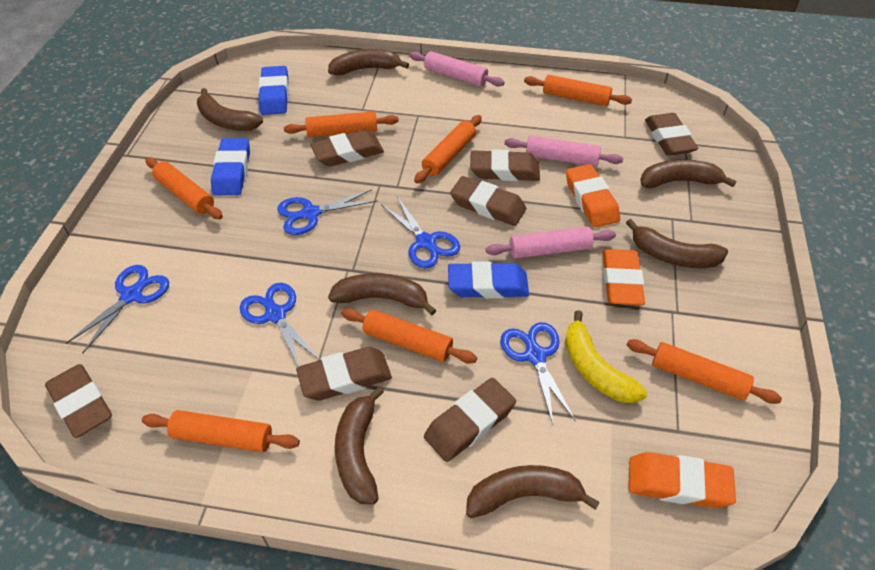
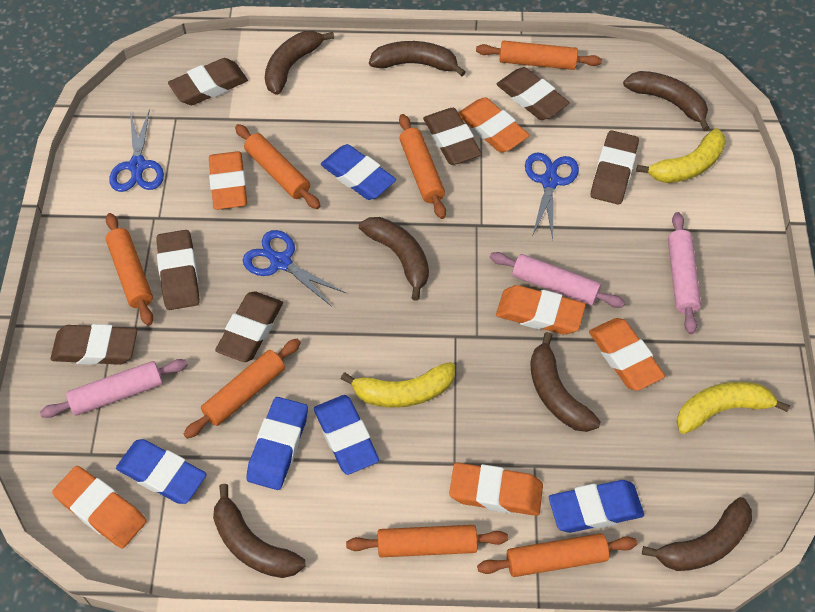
blue eraser: [211,138,250,195] [259,66,289,115] [448,261,529,299] = 3 -> [116,439,207,504] [246,397,308,490] [314,395,379,475] [321,144,396,200] [549,480,644,533] = 5
blue scissors: [66,265,169,353] [240,283,320,367] [277,189,378,235] [381,197,460,269] [500,322,576,424] = 5 -> [109,109,164,192] [243,230,346,307] [525,152,579,239] = 3
orange eraser: [566,164,620,227] [602,249,645,305] [629,452,736,508] = 3 -> [52,466,147,548] [209,151,247,210] [449,463,543,516] [458,97,530,152] [496,285,586,335] [589,318,665,391] = 6
yellow banana: [565,310,647,403] = 1 -> [341,362,455,408] [636,128,726,183] [676,382,790,434] = 3

